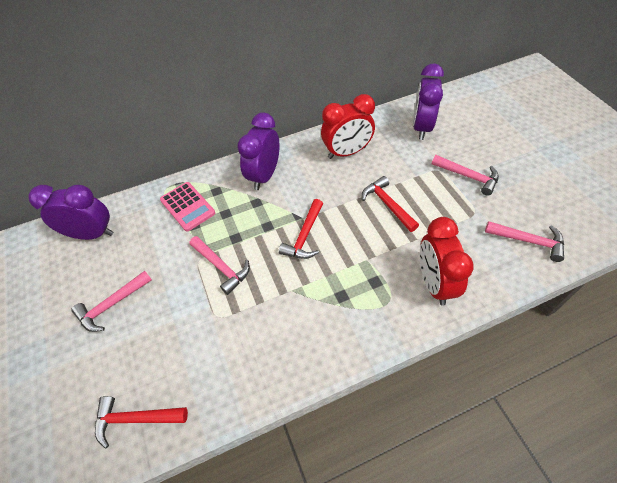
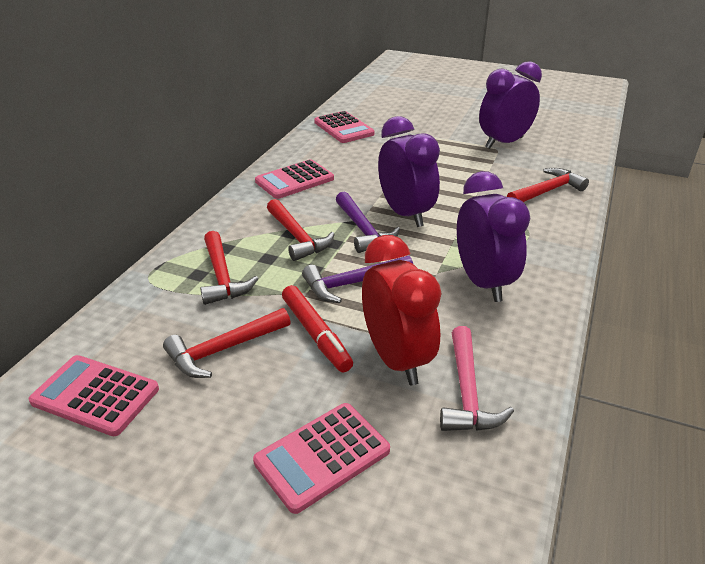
pink calculator: [160,182,215,232] = 1 -> [29,355,159,436] [253,403,390,514] [255,159,334,199] [314,111,375,143] = 4
pink hammer: [71,271,152,332] [189,236,250,295] [432,155,499,196] [485,221,564,262] = 4 -> [440,326,514,431] = 1
purple hammer: none = 0 -> [302,256,413,303] [336,191,400,253] = 2
red clock: [321,94,375,159] [420,217,474,306] = 2 -> [362,235,441,385] = 1
red hammer: [95,396,188,449] [279,199,323,259] [362,176,419,232] = 3 -> [163,308,291,378] [200,231,258,305] [267,199,334,261] [507,168,589,202] = 4
red marker: none = 0 -> [282,285,353,372] = 1

